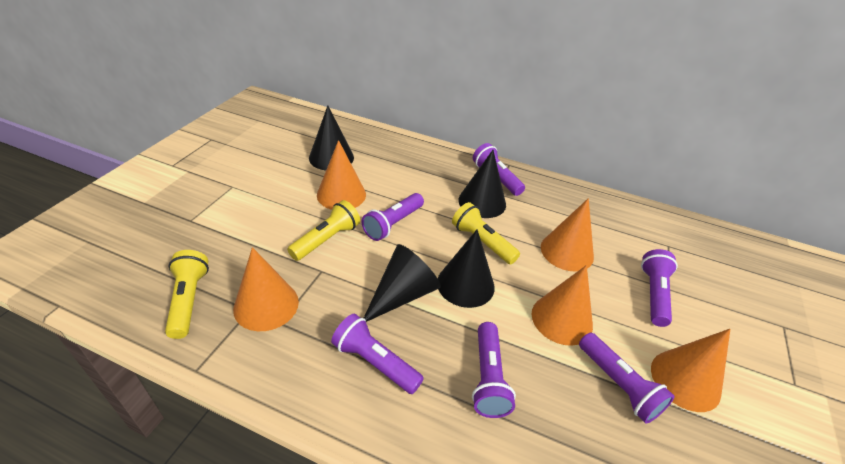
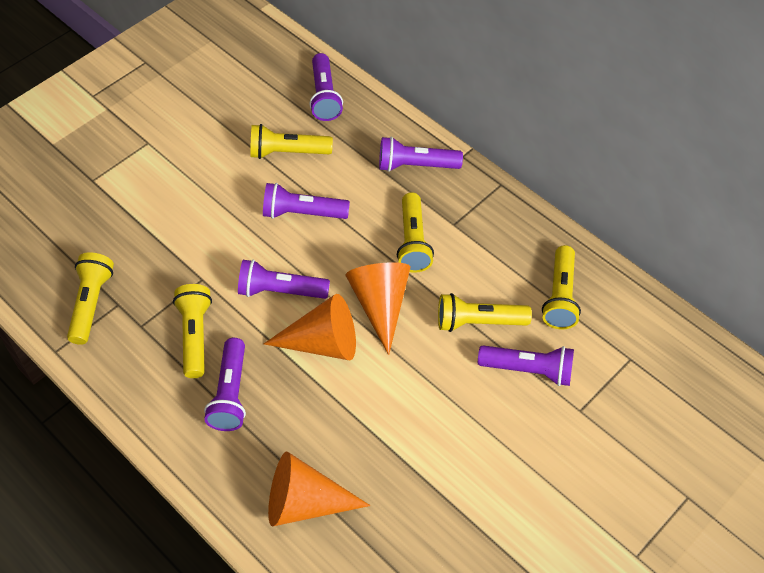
black cone: [309,106,354,171] [364,244,441,322] [438,229,495,308] [458,150,506,218] = 4 -> none = 0
orange cone: [233,247,299,331] [317,140,366,210] [532,265,593,346] [541,198,594,272] [651,329,730,412] = 5 -> [264,294,356,360] [268,452,370,527] [345,262,410,355] = 3
yellow flashlight: [165,250,209,339] [287,200,360,261] [452,202,520,265] = 3 -> [67,252,114,345] [173,284,212,378] [250,124,333,159] [397,192,434,273] [438,293,532,332] [542,245,581,329] = 6

